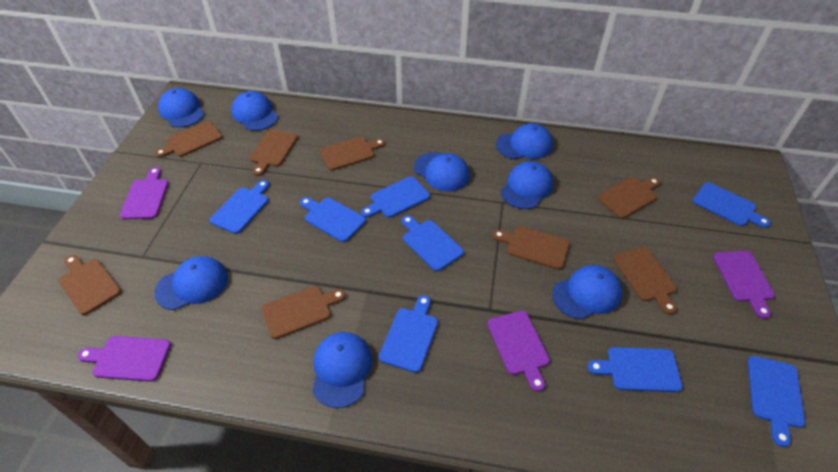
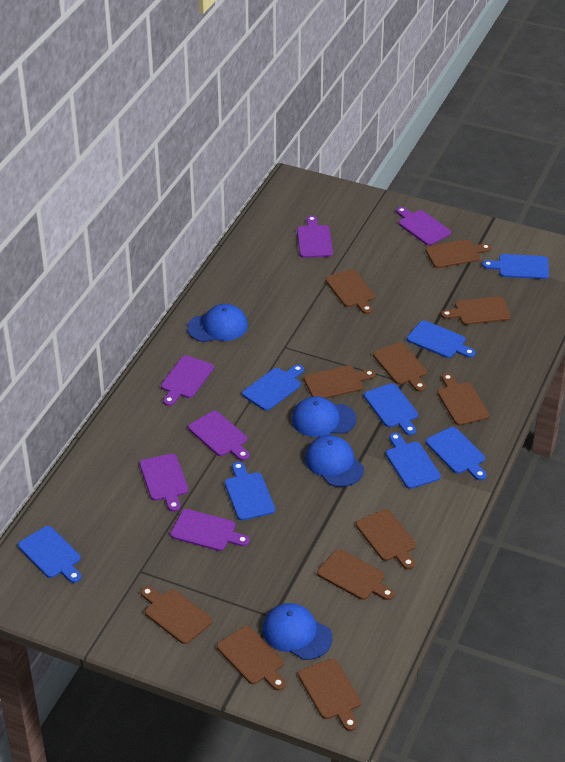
blue cap: [154,256,228,310] [158,88,204,127] [231,91,278,131] [312,332,372,408] [414,152,470,192] [496,123,553,159] [501,161,553,209] [552,265,622,319] = 8 -> [187,304,248,342] [262,603,333,660] [292,396,357,437] [305,435,364,487] = 4
brown cutting board: [59,255,121,315] [155,121,222,158] [250,129,298,176] [262,286,346,339] [320,137,385,171] [492,226,569,270] [598,177,660,218] [613,247,677,315] = 8 -> [141,586,212,644] [217,626,286,691] [298,658,361,731] [304,365,376,399] [317,549,394,600] [325,269,375,314] [356,509,416,570] [373,342,427,392] [425,239,492,268] [437,373,490,426] [441,296,511,325] = 11
purple cutting board: [78,336,171,382] [120,167,169,220] [487,311,550,392] [713,251,775,319] = 4 -> [140,454,188,512] [161,356,214,406] [170,509,250,551] [188,411,249,461] [297,215,333,258] [396,207,451,245] = 6

